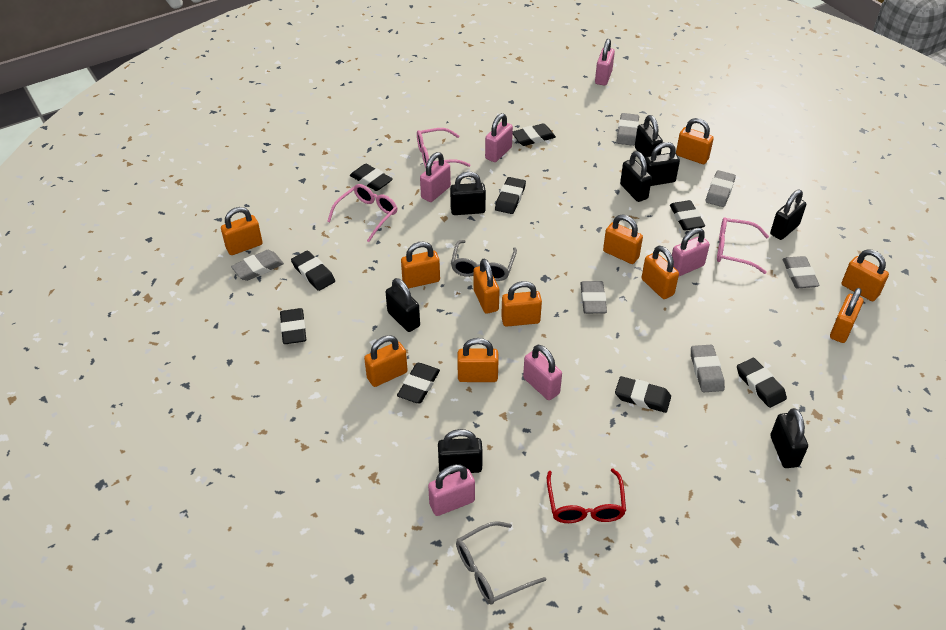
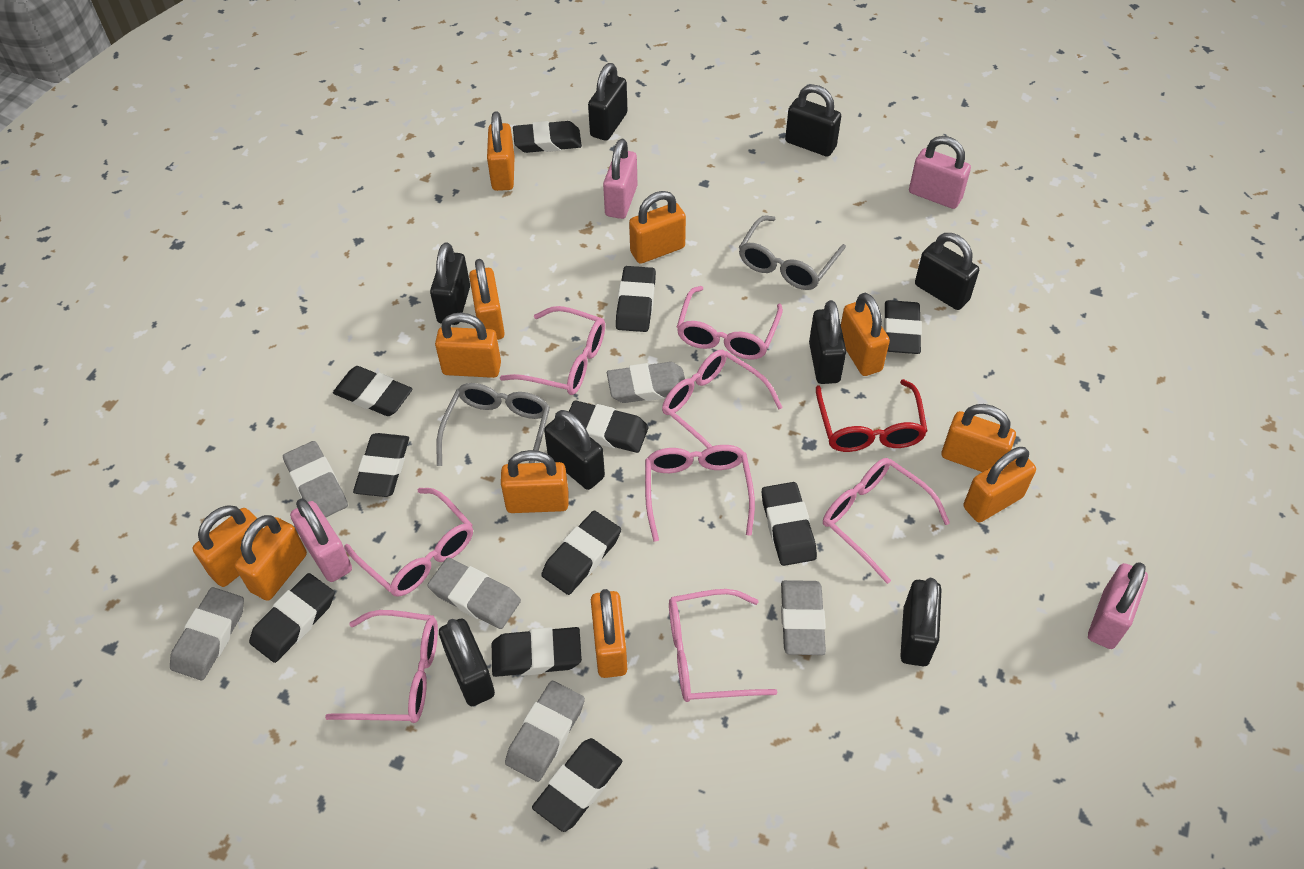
black eraser: [280,308,306,344] [291,250,335,291] [350,164,393,191] [397,363,440,403] [495,177,526,214] [513,123,556,146] [615,376,671,413] [670,200,705,231] [737,358,787,408] = 9 -> [249,573,334,663] [333,366,413,416] [353,433,409,497] [492,627,582,677] [513,121,582,153] [532,738,622,832] [541,511,621,595] [569,401,648,453] [616,266,656,332] [762,482,817,566] [884,300,922,354] = 11
pink glasses: [327,184,397,242] [417,128,470,168] [717,217,769,274] = 3 -> [325,610,438,723] [344,488,473,597] [500,306,605,395] [645,445,755,542] [662,350,783,448] [669,589,778,702] [677,286,783,360] [823,458,950,584] = 8
pink padlock: [420,152,451,202] [428,464,475,516] [485,113,513,162] [523,345,562,400] [595,39,615,86] [672,228,710,276] = 6 -> [290,499,352,582] [603,139,637,219] [909,136,971,209] [1088,562,1148,649] = 4

